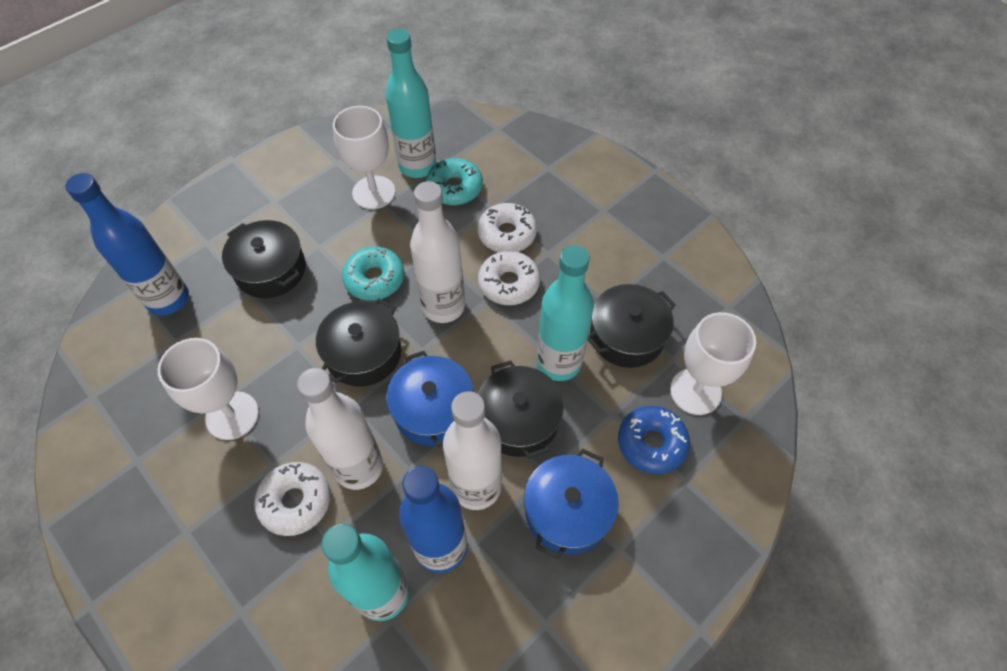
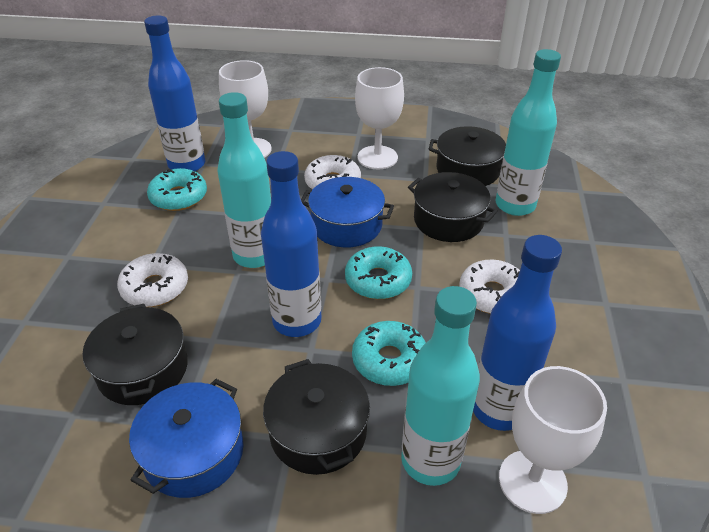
blue bottle: [65,173,189,315] [399,466,467,573] = 2 -> [144,15,206,171] [261,151,321,337] [473,235,562,431] = 3
blue donut: [618,406,690,474] = 1 -> none = 0
turquoise donut: [342,246,404,300] [426,158,483,205] = 2 -> [147,168,207,211] [345,246,412,299] [352,321,426,386] = 3
white bottle: [297,368,383,490] [410,181,465,323] [443,391,502,510] = 3 -> none = 0

